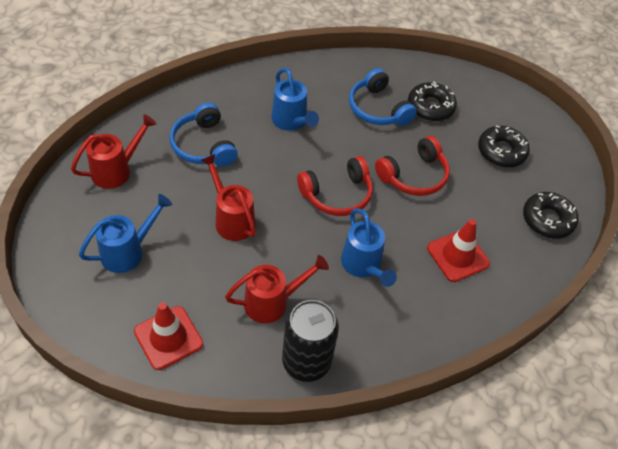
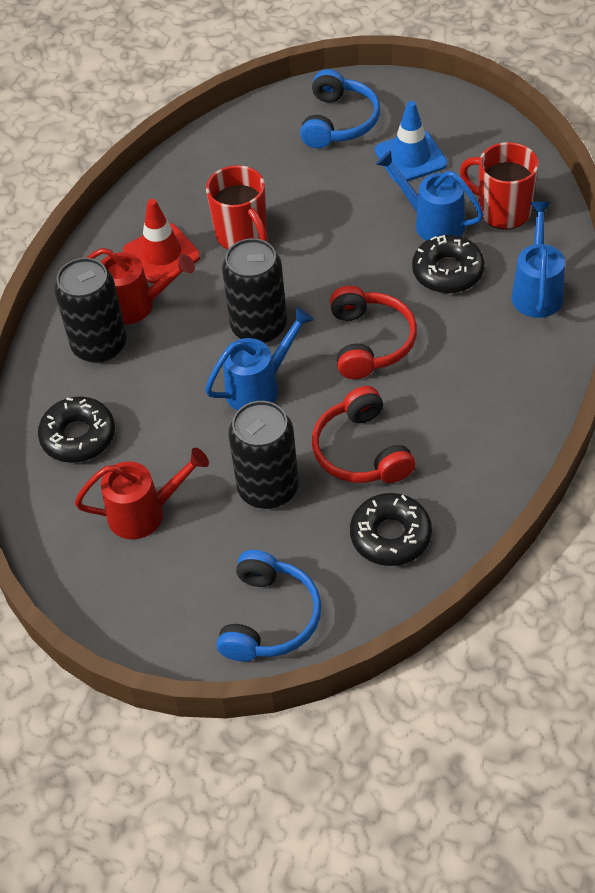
black can: [282,300,339,382] = 1 -> [55,258,127,363] [222,238,287,343] [228,401,299,509] = 3
blue traffic cone: none = 0 -> [375,101,448,183] = 1
red mug: none = 0 -> [206,165,268,250] [460,142,539,230] = 2
red traffic cone: [134,302,203,370] [427,219,490,282] = 2 -> [123,199,200,283] = 1
red watering can: [71,114,156,189] [201,154,256,241] [225,255,329,323] = 3 -> [75,448,209,539] [87,248,195,325] = 2

